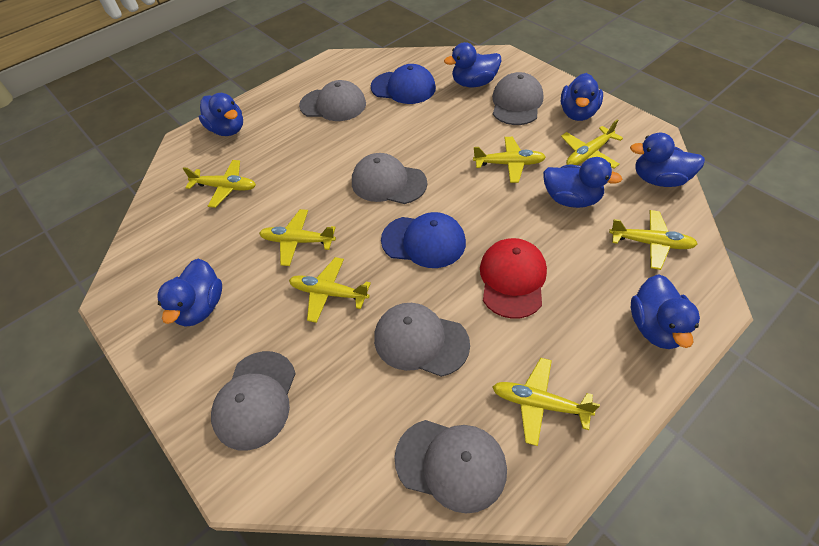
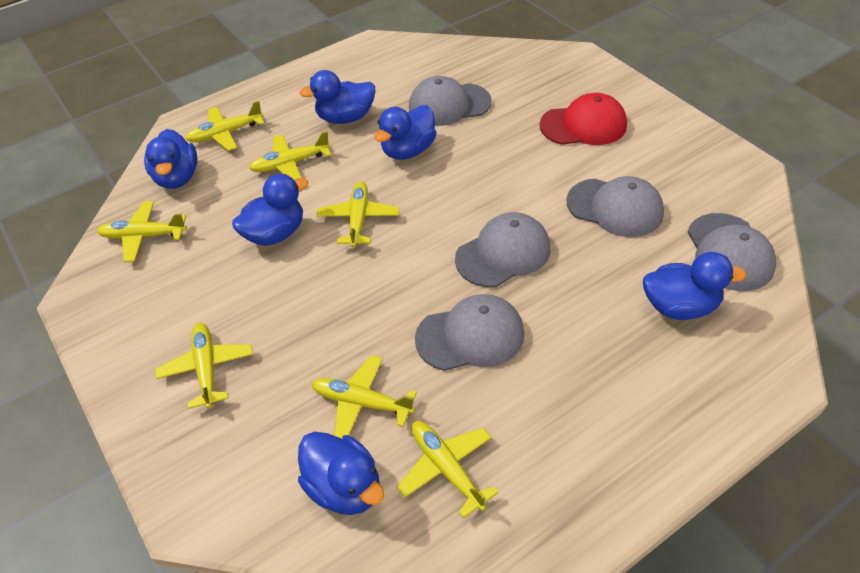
blue cap: [371,64,436,104] [381,212,466,268] = 2 -> none = 0
blue duck: [157,259,222,327] [199,93,243,136] [444,42,501,87] [543,157,622,208] [561,73,603,121] [630,133,705,187] [631,274,700,349] = 7 -> [144,129,198,189] [232,174,308,246] [298,432,384,515] [299,70,375,124] [374,105,437,160] [643,252,746,320] = 6
grey cap: [211,351,296,451] [299,80,366,121] [352,153,427,204] [374,303,470,377] [394,420,507,513] [492,72,543,125] = 6 -> [409,76,492,126] [415,294,524,371] [455,212,551,287] [566,176,664,237] [688,213,776,291] = 5

